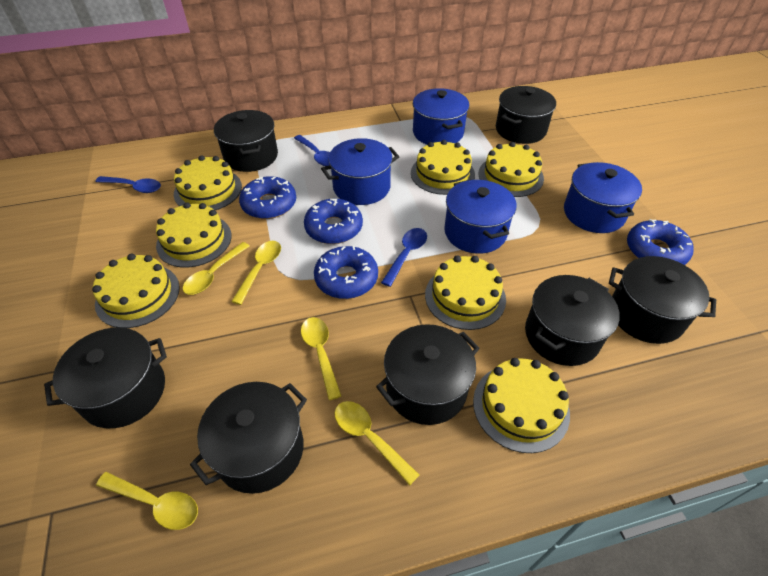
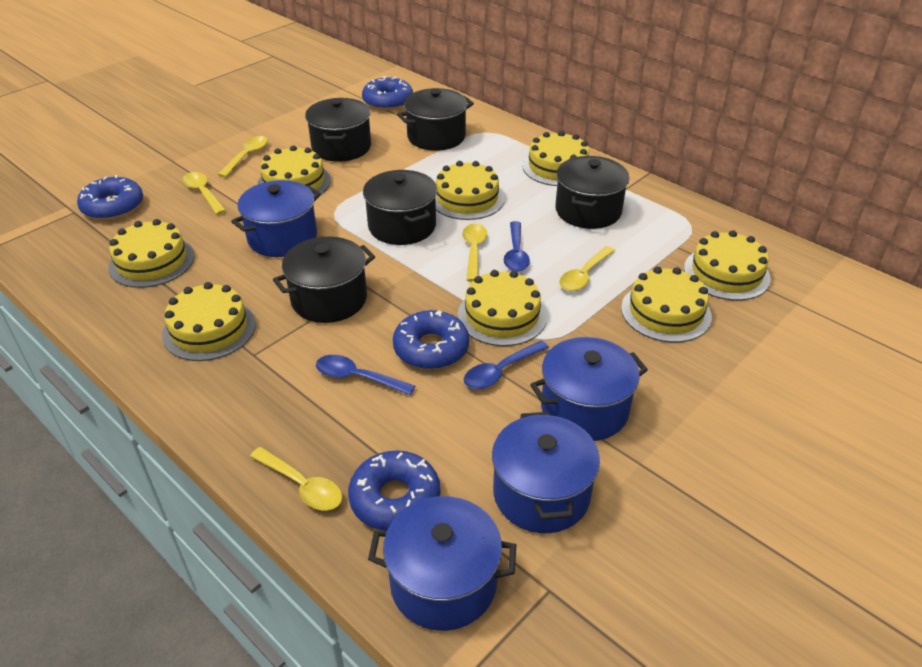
black pot: [44,328,167,428] [190,382,307,494] [214,110,278,172] [376,324,480,425] [496,86,556,144] [525,275,620,366] [609,256,716,344] = 7 -> [273,237,375,323] [305,98,371,162] [363,170,437,245] [397,88,474,151] [555,156,630,229] = 5
yellow cake: [92,254,180,328] [156,202,232,267] [174,155,242,210] [411,140,475,195] [425,255,506,330] [473,358,570,453] [479,142,544,197] = 7 -> [108,219,194,288] [162,282,256,361] [257,145,331,196] [436,161,505,220] [458,270,547,346] [522,131,589,186] [621,267,712,342] [684,230,771,301] = 8

